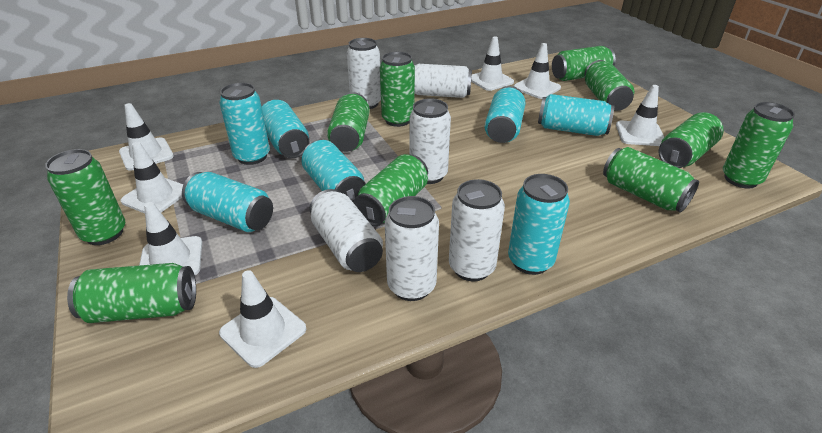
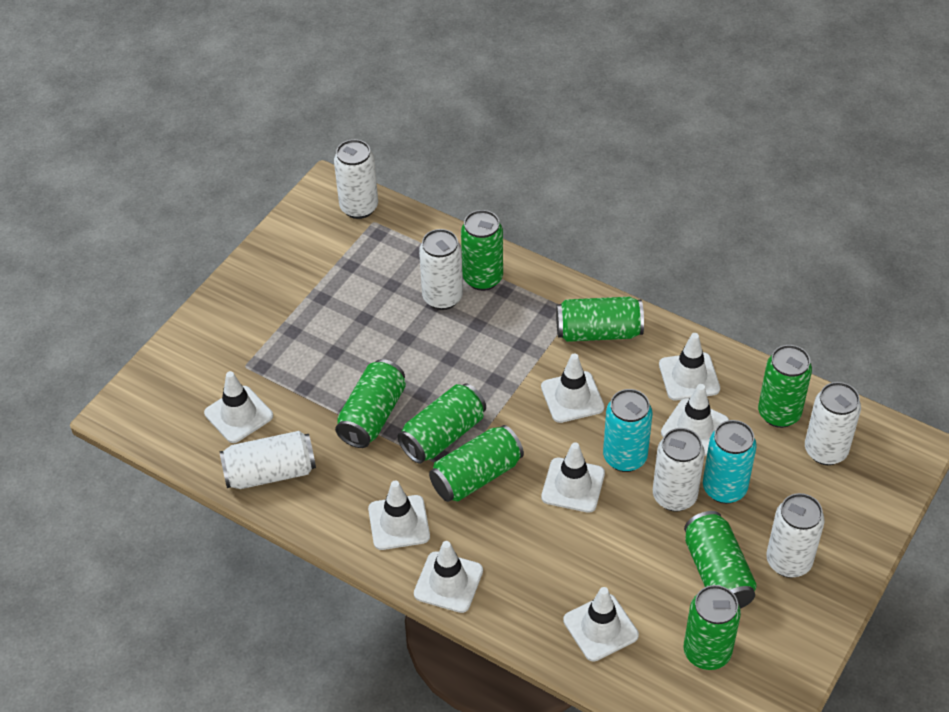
green can: [45,149,125,245] [67,263,196,323] [327,92,370,152] [354,154,428,226] [380,52,415,127] [552,46,616,81] [585,60,634,111] [603,147,699,212] [659,112,724,168] [723,102,795,188] = 10 -> [335,359,406,448] [397,383,486,464] [429,425,524,502] [461,210,503,291] [556,297,644,342] [683,585,741,670] [684,511,757,609] [758,345,812,428] = 8
turquoise can: [182,172,273,232] [219,83,270,165] [262,100,310,158] [301,140,366,203] [485,86,526,143] [508,174,570,275] [538,94,614,136] = 7 -> [603,389,653,472] [703,420,757,504] = 2
white traffic cone: [119,103,174,171] [120,142,183,213] [139,202,202,275] [219,270,306,368] [471,37,514,91] [514,43,561,99] [616,85,664,146] = 7 -> [204,371,273,443] [368,481,430,550] [414,541,483,613] [541,354,604,423] [541,443,605,513] [563,587,639,662] [659,333,720,400] [661,384,729,456] = 8

